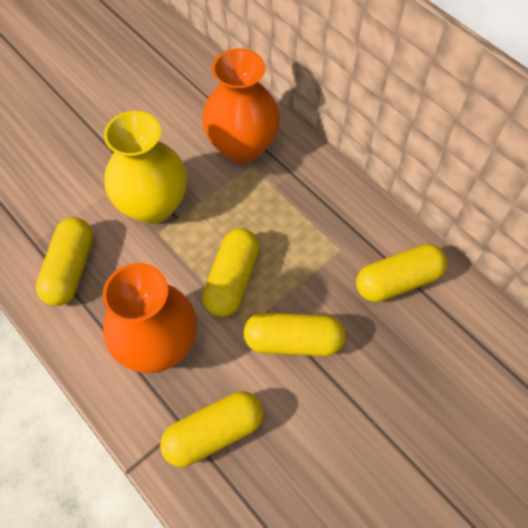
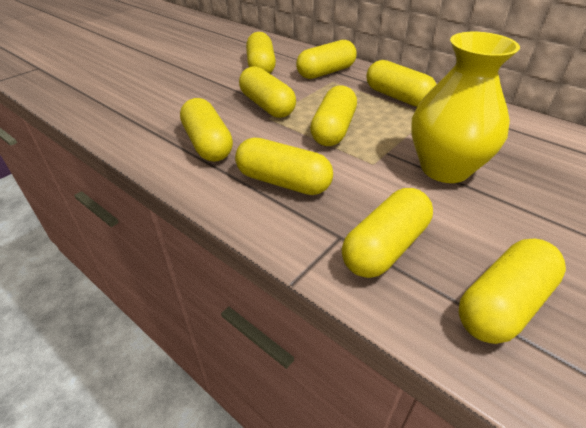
orange vase: [102,263,197,373] [202,48,280,163] = 2 -> none = 0
yellow capsule: [36,217,93,306] [160,391,263,467] [203,228,259,317] [243,312,345,356] [356,244,447,302] = 5 -> [180,98,233,162] [235,138,333,195] [239,66,296,118] [246,32,276,74] [296,40,357,79] [310,85,357,146] [342,188,433,278] [366,60,437,107] [459,239,566,344] = 9

